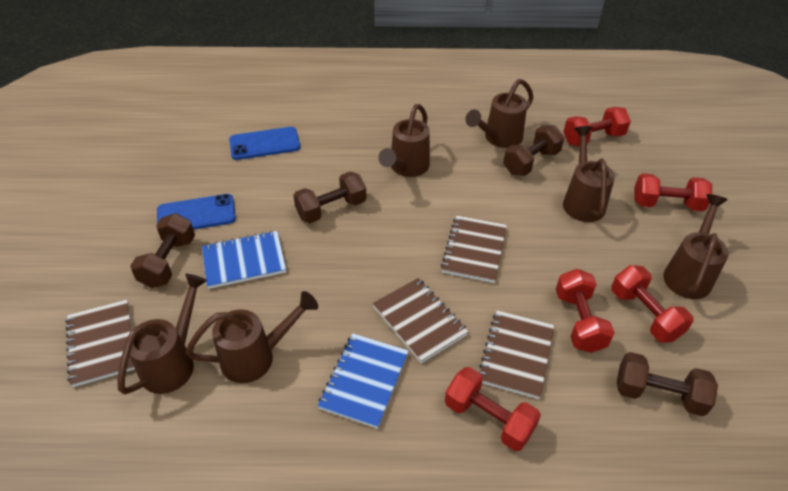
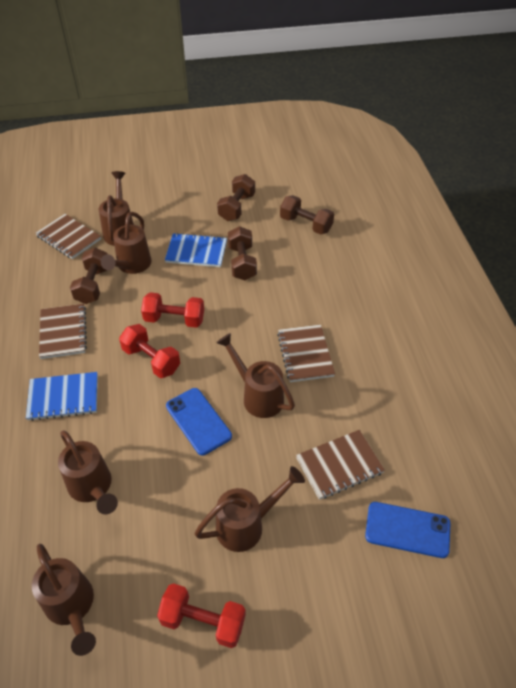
red dumbbell: [445,367,541,451] [556,269,615,353] [563,107,631,147] [611,265,693,343] [634,173,712,211] = 5 -> [119,324,180,378] [141,292,204,328] [157,583,246,648] = 3

